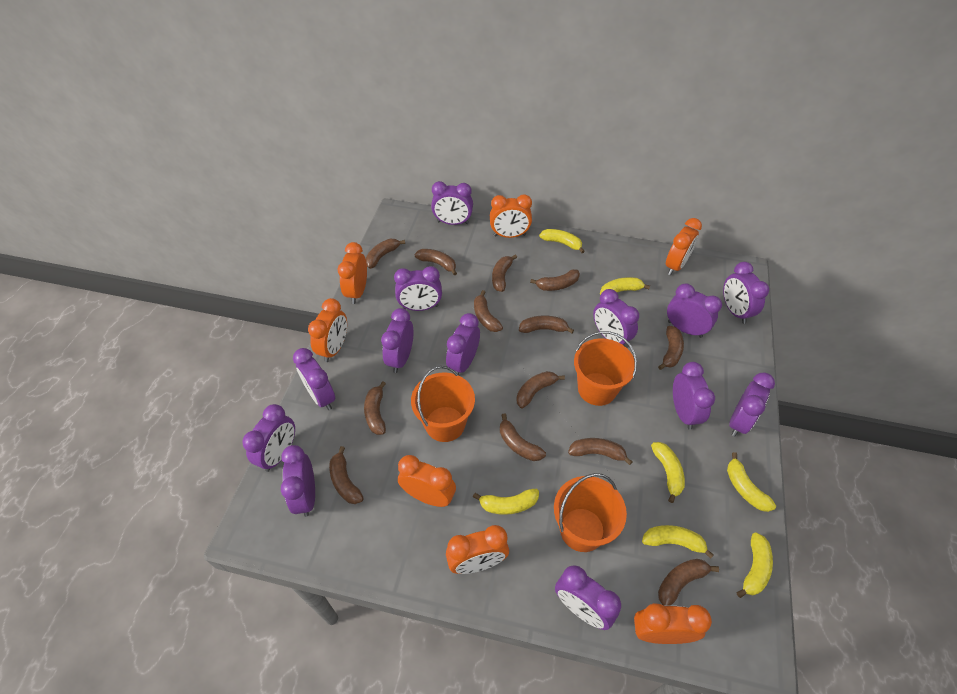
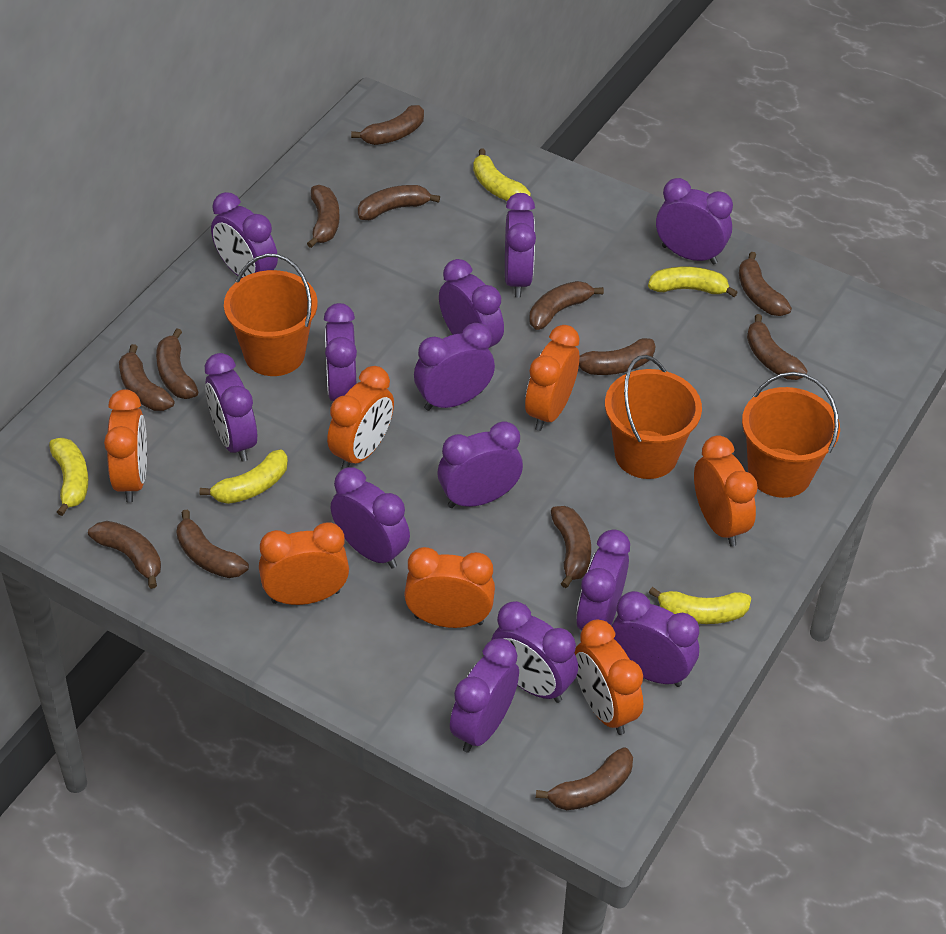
yellow banana: [473,489,539,515] [539,229,585,253] [600,277,650,295] [642,525,714,559] [651,442,685,503] [727,452,776,512] [737,532,773,598] = 7 -> [49,438,88,516] [200,450,288,504] [473,149,531,201] [648,267,738,297] [649,587,751,624] = 5

